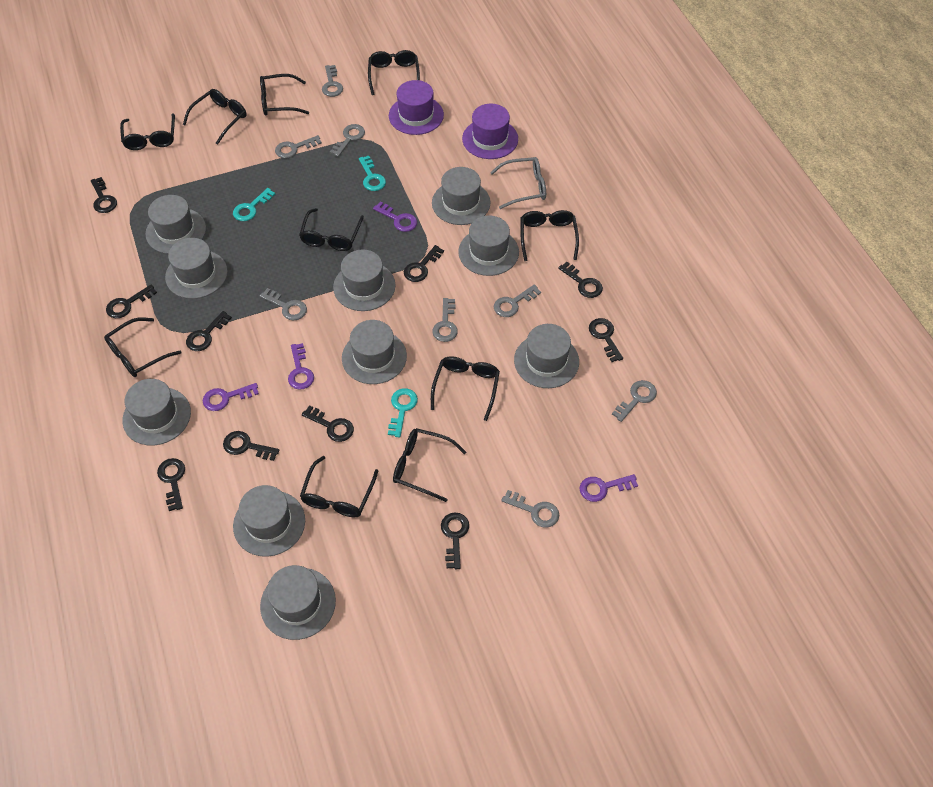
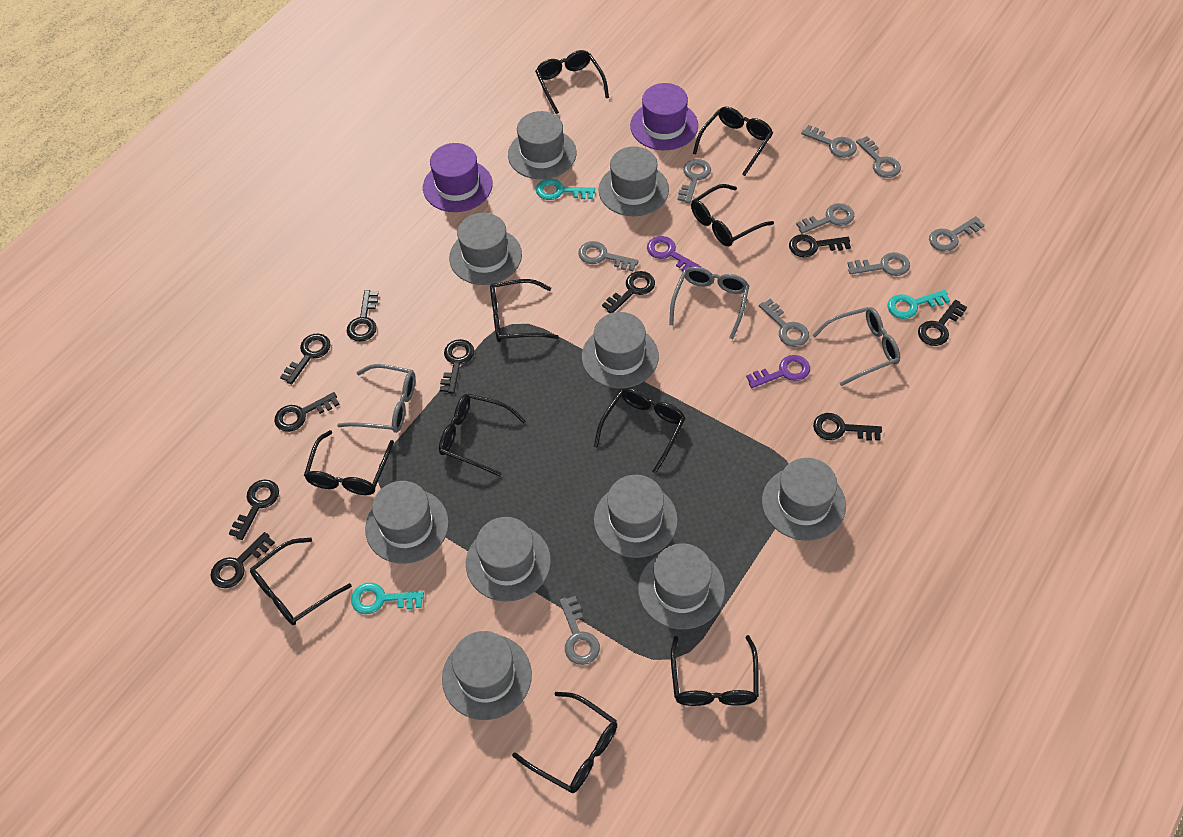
grey glasses: [490,157,546,209] = 1 -> [337,364,416,433] [669,266,750,339] [812,307,900,386] = 3
grey key: [260,288,307,321] [275,135,322,158] [322,65,343,97] [330,124,365,157] [432,298,458,342] [494,284,541,317] [501,490,559,528] [612,380,657,422] = 8 -> [559,596,600,665] [578,241,639,271] [678,159,711,203] [759,299,809,347] [796,203,854,234] [801,125,857,158] [847,252,910,276] [856,136,901,178] [929,216,985,252] = 9
purple key: [203,383,259,411] [288,343,314,390] [373,202,417,232] [579,474,638,502] = 4 -> [647,236,701,271] [746,355,810,388] = 2

